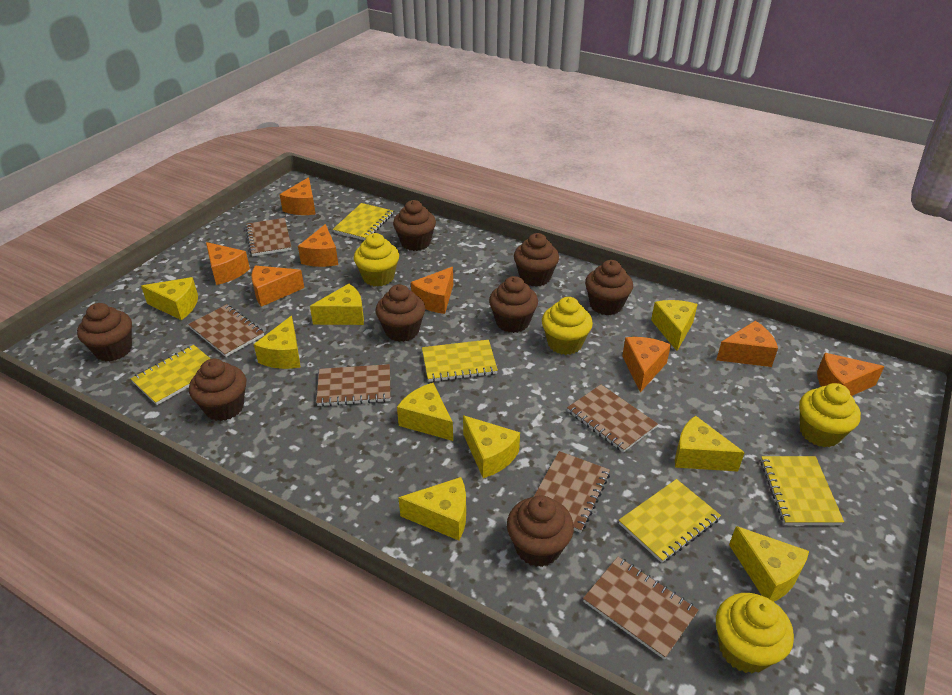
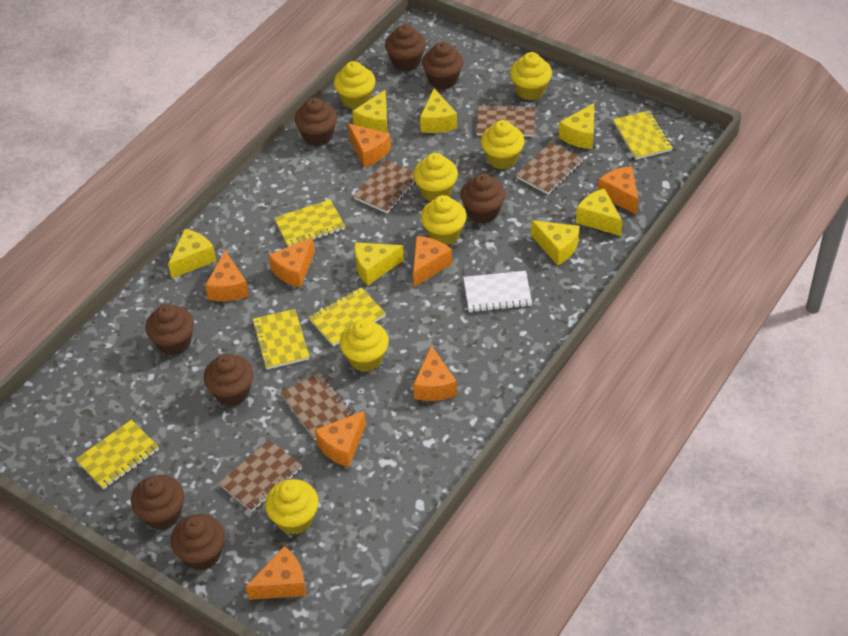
brown notebook: [188,304,264,357] [245,218,292,256] [316,364,390,406] [534,451,610,533] [567,385,658,453] [583,557,699,659] = 6 -> [219,440,302,512] [281,372,353,440] [354,160,415,213] [476,105,535,137] [516,142,583,195] = 5
white notebook: none = 0 -> [463,271,532,312] = 1
yellow cheese: [141,277,198,320] [254,316,301,369] [310,284,364,325] [397,383,453,441] [398,477,466,540] [463,415,520,478] [651,300,698,351] [675,415,745,471] [729,526,809,602] = 9 -> [168,229,216,278] [352,90,387,133] [354,242,404,286] [420,88,457,133] [531,220,580,265] [559,103,594,149] [576,188,623,236] = 7
yellow cupcake: [354,233,399,287] [542,297,593,355] [716,593,794,674] [799,383,861,447] = 4 -> [265,479,319,535] [334,61,375,109] [340,320,389,372] [413,153,458,201] [421,195,467,245] [481,120,524,169] [510,52,552,100] = 7

